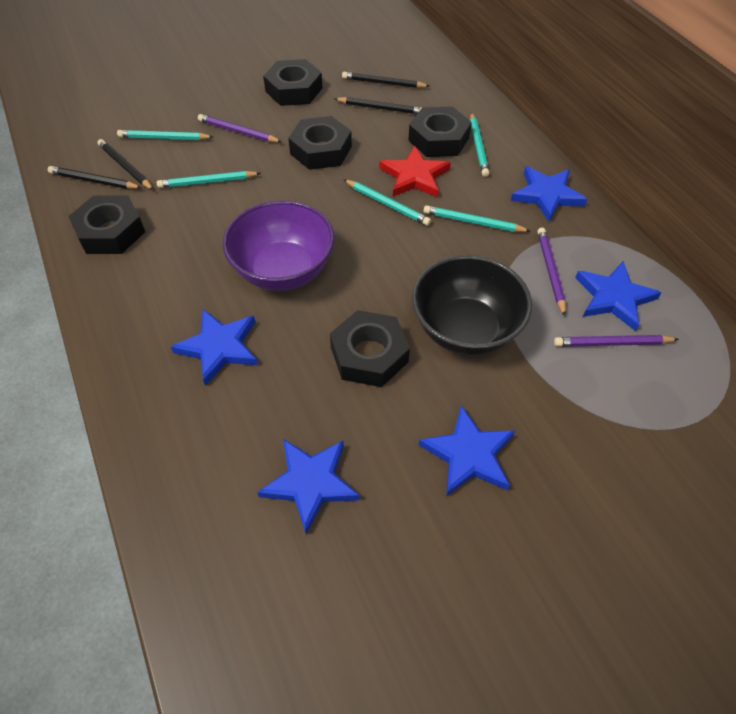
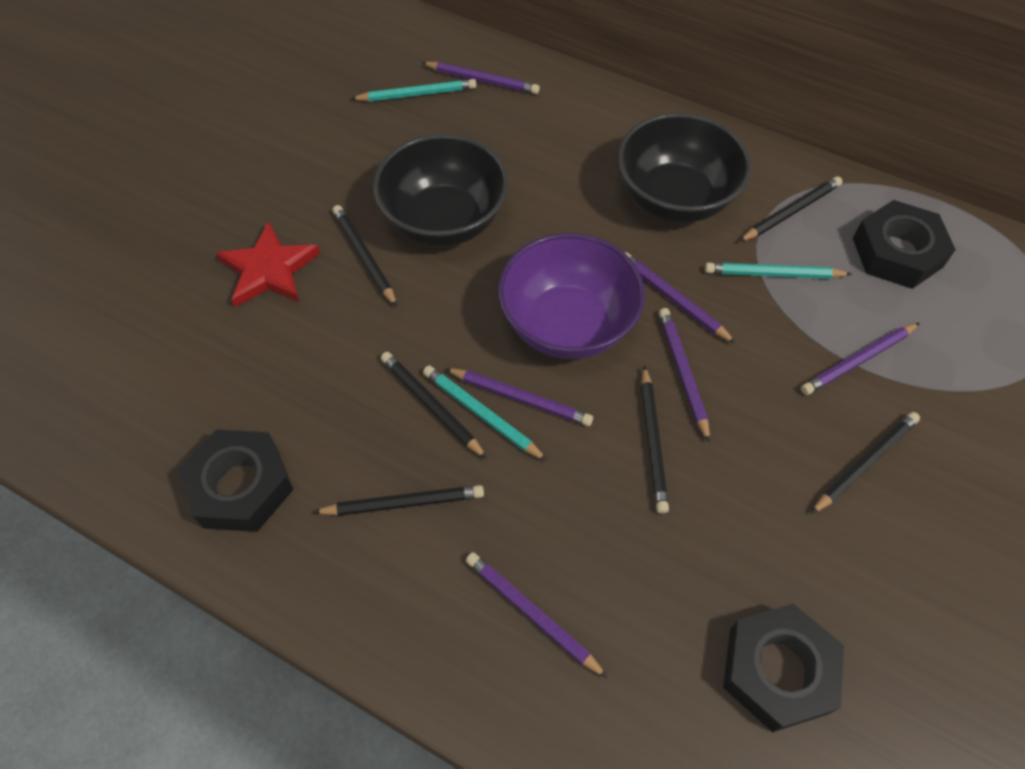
black bowl: [412,255,532,355] = 1 -> [373,134,509,247] [618,113,751,223] = 2
black nut: [68,195,145,254] [263,59,322,106] [288,116,352,170] [330,310,410,387] [408,106,472,157] = 5 -> [178,429,293,532] [723,604,844,732] [853,200,956,289] = 3
black pencil: [48,166,142,189] [97,139,154,190] [334,97,421,114] [342,72,429,88] = 4 -> [313,485,484,516] [332,205,397,307] [381,352,487,459] [641,365,669,514] [739,176,842,242] [811,412,920,514] = 6
blue star: [171,309,258,386] [257,439,360,534] [419,405,515,497] [511,166,587,222] [575,261,662,331] = 5 -> none = 0
purple pencil: [198,114,282,142] [537,228,566,316] [554,335,679,347] = 3 -> [421,62,540,94] [445,368,593,426] [466,552,608,678] [625,252,736,343] [659,308,710,443] [801,323,920,395] = 6
turquoise pencil: [117,130,213,140] [157,171,261,188] [343,179,431,226] [423,205,530,232] [470,112,489,177] = 5 -> [351,79,476,102] [423,365,547,461] [705,263,852,279] = 3

